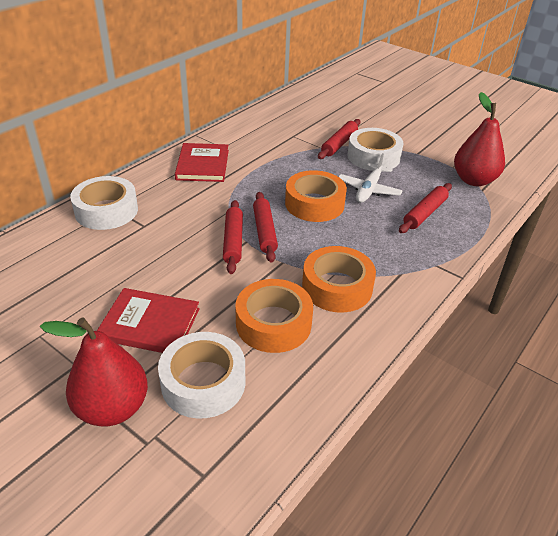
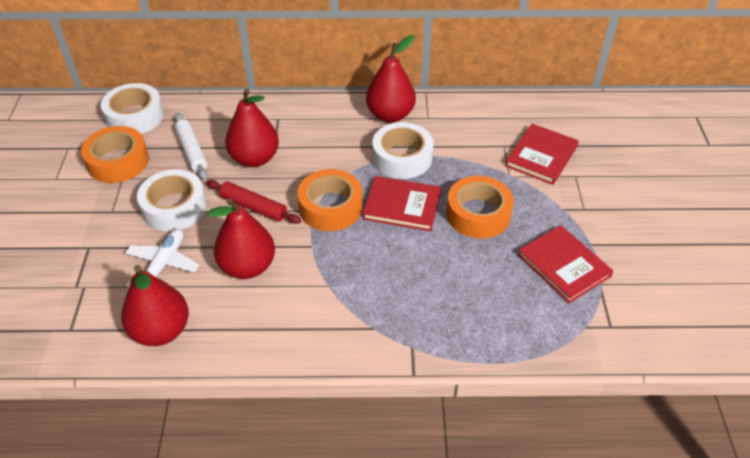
red book: [97,288,200,353] [175,143,229,182] = 2 -> [362,176,441,231] [505,124,579,185] [518,225,613,303] = 3
red pear: [40,318,148,427] [454,92,505,186] = 2 -> [121,265,189,346] [207,198,275,279] [225,88,279,167] [366,35,416,123] = 4
red rolling pin: [223,200,243,274] [253,192,278,263] [318,119,360,159] [399,183,452,233] = 4 -> [206,180,301,224] = 1
white rolling pin: none = 0 -> [175,113,208,180] = 1

